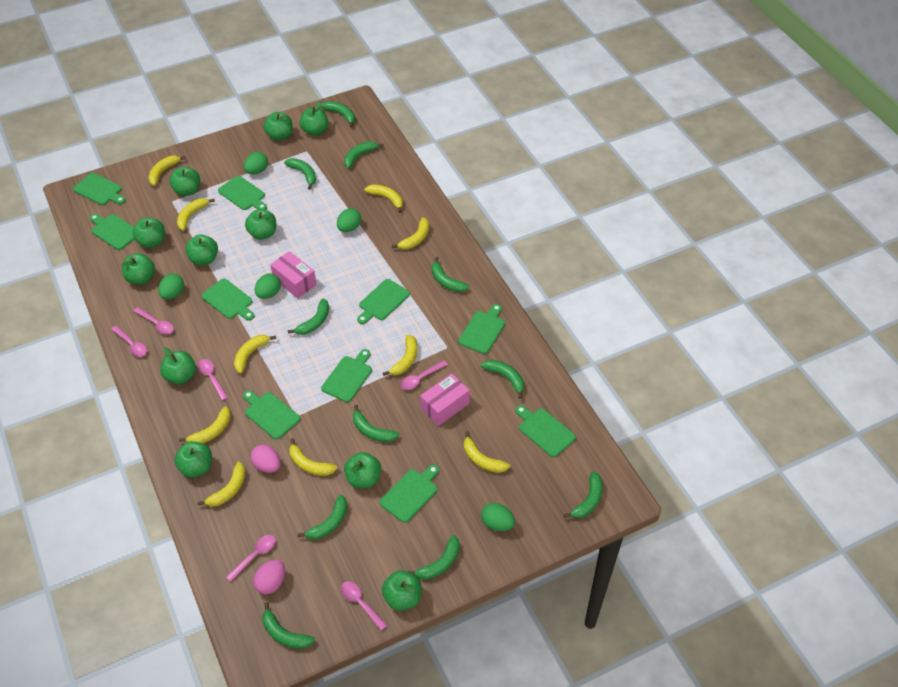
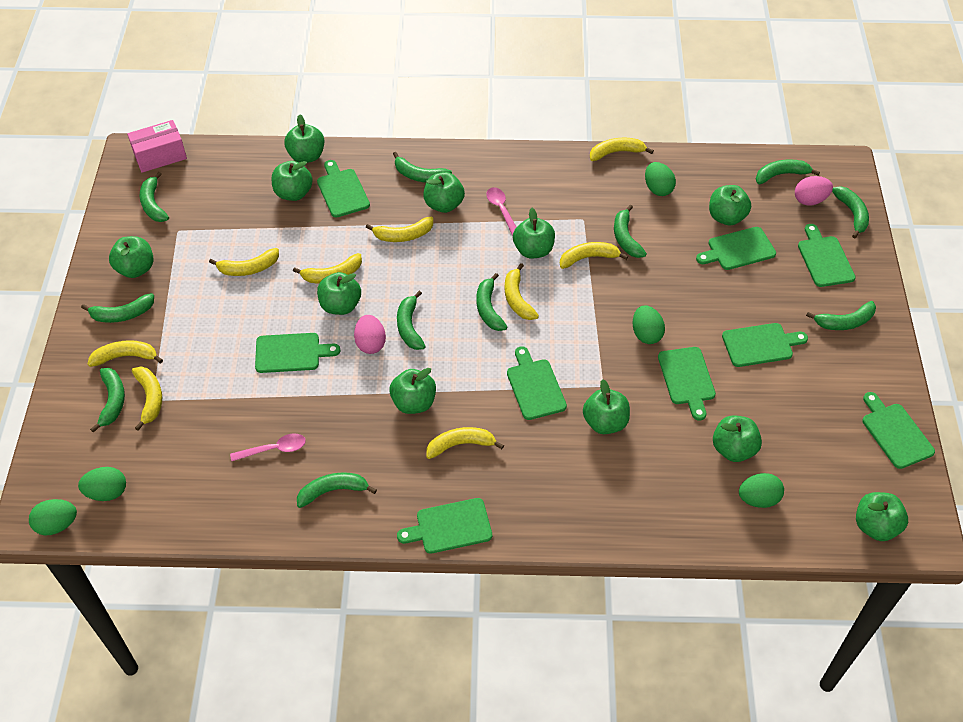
green cutting board: [73,173,126,205] [90,214,135,250] [201,279,255,321] [218,176,267,210] [243,390,300,439] [321,349,372,402] [357,279,410,324] [380,465,439,523] [458,304,505,354] [515,405,576,457] = 10 -> [255,333,340,373] [317,160,370,218] [397,498,492,554] [507,346,567,420] [658,347,716,420] [696,227,776,270] [722,323,808,367] [798,224,856,287] [862,392,935,469] = 9
pink box: [270,251,317,298] [420,373,470,426] = 2 -> [127,120,187,173] = 1
pink spoon: [111,326,147,357] [134,307,174,334] [198,359,228,401] [226,535,276,582] [341,581,387,631] [401,361,448,390] = 6 -> [230,433,306,461] [486,187,516,236] = 2
yellow banana: [148,156,186,186] [177,198,215,231] [179,406,231,443] [197,461,246,507] [234,335,276,373] [289,438,338,476] [364,184,403,213] [383,335,417,376] [392,217,429,249] [464,431,510,473] = 10 -> [88,340,163,367] [132,367,162,431] [209,248,279,276] [293,253,362,283] [366,217,433,242] [427,427,504,459] [504,263,539,320] [560,242,628,269] [590,138,654,161] = 9

